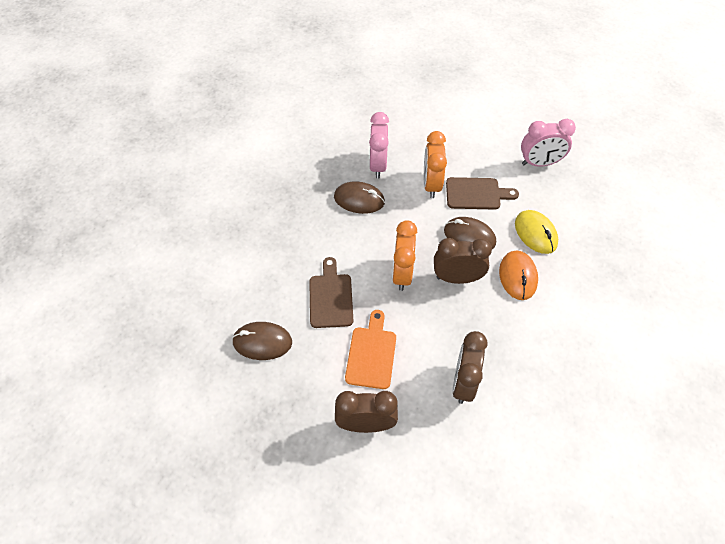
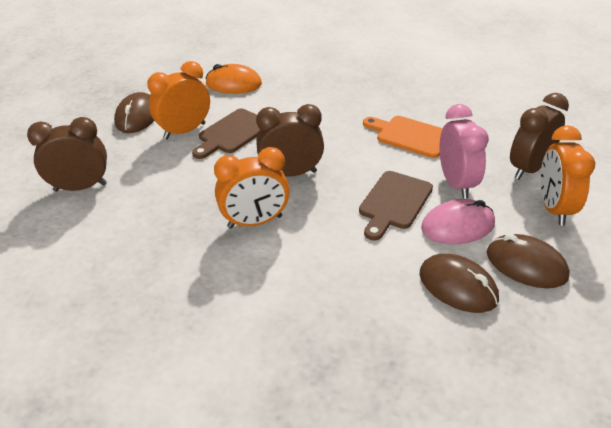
orange clock: [392,220,417,291] [424,131,447,198] = 2 -> [147,61,210,139] [214,147,290,228] [540,125,595,225] = 3
pink clock: [369,112,389,178] [521,119,576,167] = 2 -> [439,104,489,199] = 1
pink mouse: none = 0 -> [421,199,495,244] = 1
yellow mouse: [515,210,558,254] = 1 -> none = 0

